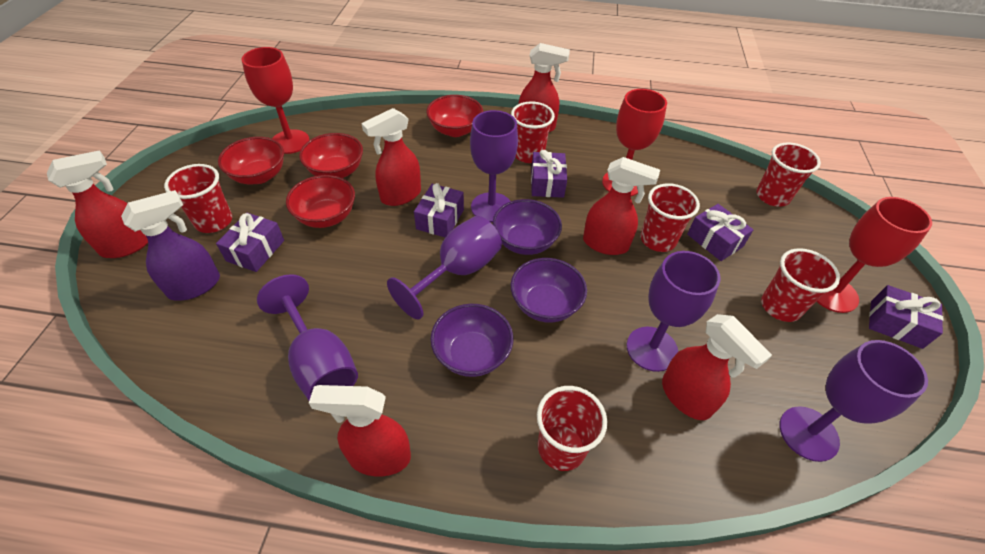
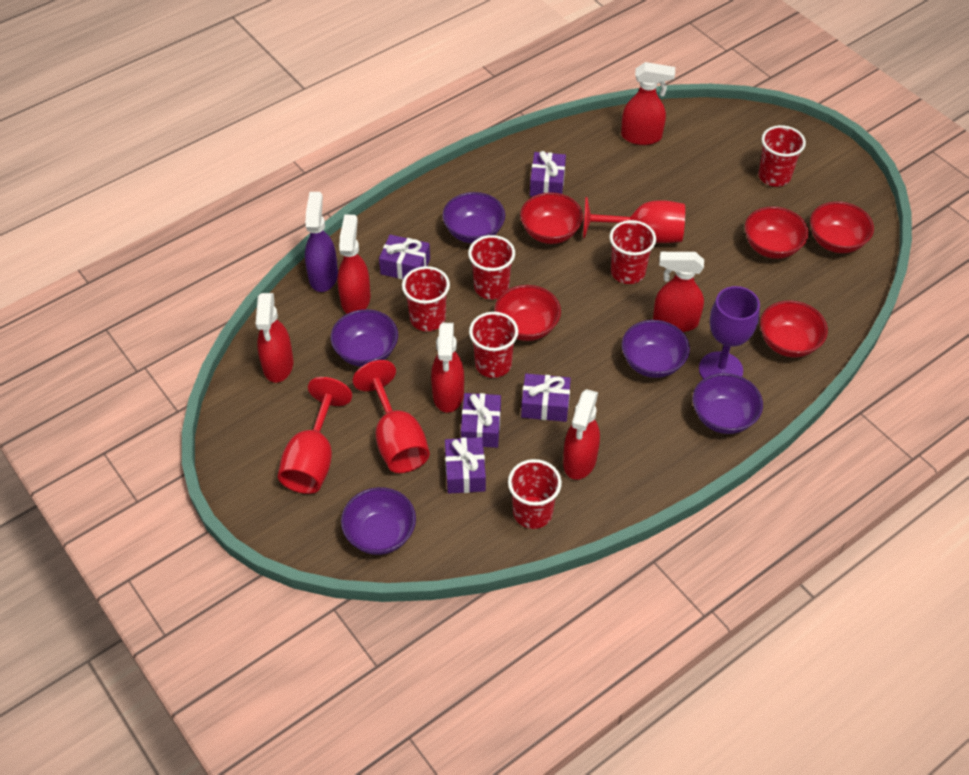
purple bowl: [430,304,513,377] [493,199,562,255] [511,258,587,323] = 3 -> [331,309,398,367] [341,487,416,555] [442,192,505,243] [622,320,690,378] [693,373,763,434] = 5
purple goblet: [257,274,358,400] [387,216,502,320] [470,110,518,222] [627,251,720,372] [779,340,928,462] = 5 -> [699,286,760,379] = 1
red bowl: [218,137,284,184] [286,175,355,228] [299,133,363,178] [426,95,483,137] = 4 -> [494,285,561,341] [520,192,583,244] [745,206,809,259] [760,300,828,358] [810,201,874,253] = 5

